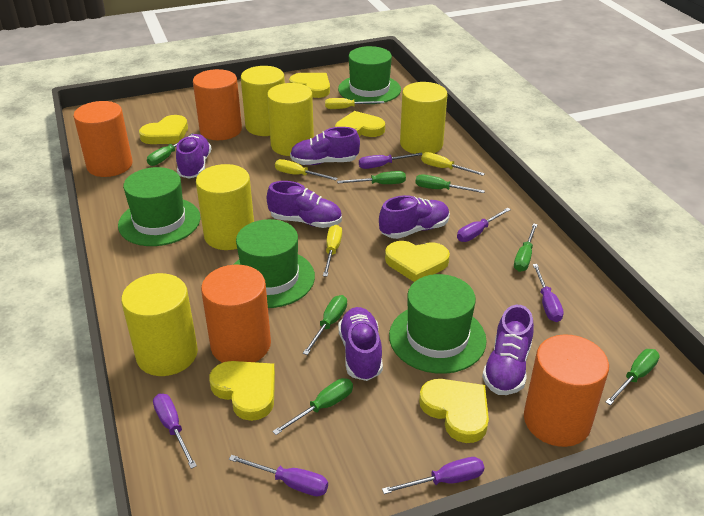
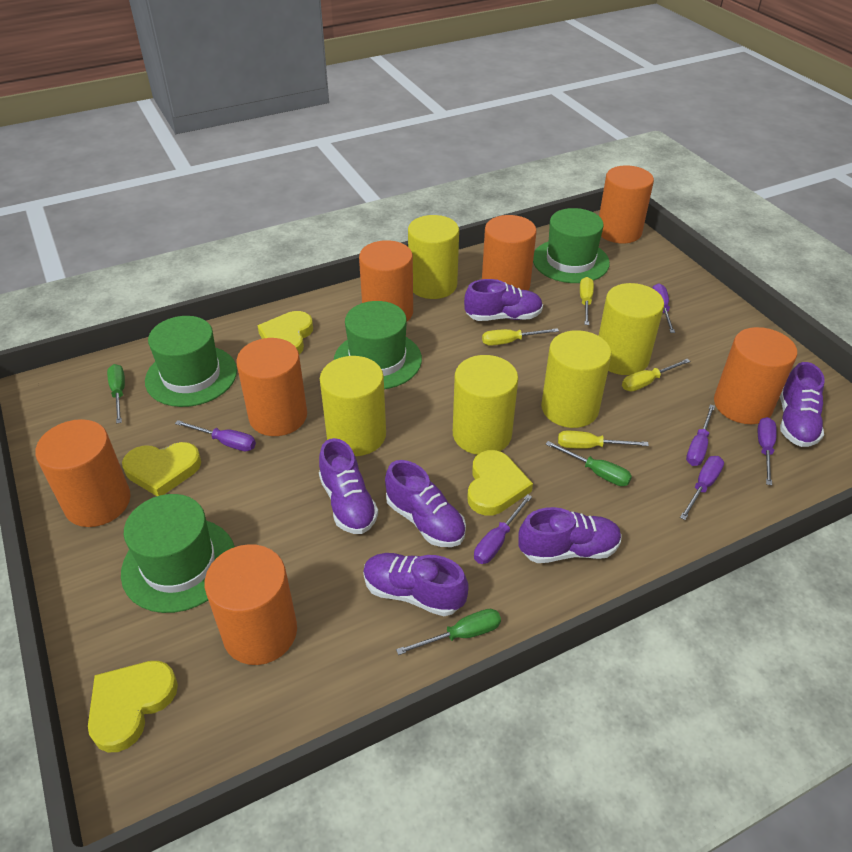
green screwdriver: [147,133,193,166] [272,378,353,435] [303,295,347,355] [337,171,406,184] [415,174,485,193] [514,223,538,272] [606,349,660,405] = 7 -> [107,364,125,424] [396,609,501,655] [546,441,632,486] = 3
orange cylinder: [73,101,133,177] [193,69,242,140] [201,265,271,363] [524,334,609,447] = 4 -> [35,419,131,527] [205,544,297,665] [236,338,307,436] [359,240,413,321] [482,215,537,291] [599,166,654,243] [714,327,797,424] = 7
yellow heart: [139,115,188,144] [209,361,275,421] [289,73,330,98] [335,111,385,137] [385,241,450,282] [419,379,489,443] = 6 -> [88,661,178,752] [122,442,201,496] [258,311,313,354] [467,450,533,516] = 4

